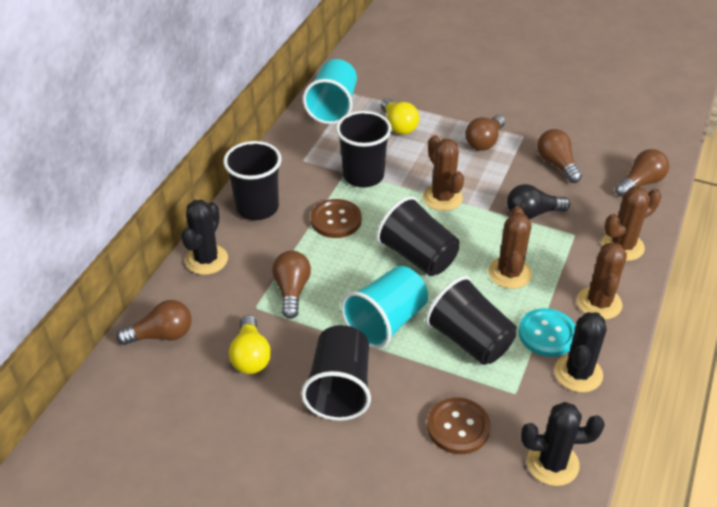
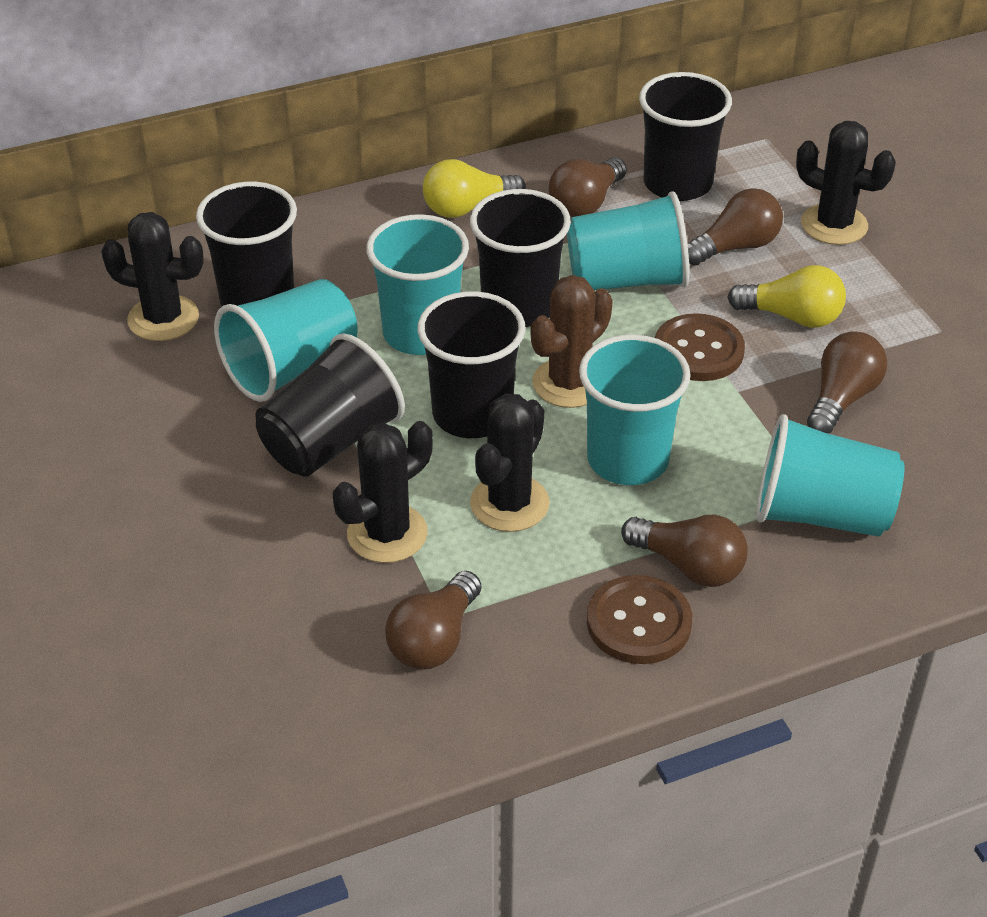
black cactus: [181,200,228,275] [521,402,605,486] [554,312,606,392] = 3 -> [101,212,204,341] [333,421,433,563] [470,394,550,532] [796,121,896,245] = 4
black light bulb: [507,184,570,219] = 1 -> none = 0
brown cactus: [423,135,464,211] [488,206,532,289] [577,242,627,320] [602,186,661,261] = 4 -> [531,275,613,408] = 1
turquoise button: [518,308,576,357] = 1 -> none = 0
turquoise cup: [303,59,357,124] [341,266,428,349] = 2 -> [214,279,358,402] [366,214,469,355] [567,191,689,290] [579,335,691,485] [756,414,905,537] = 5

